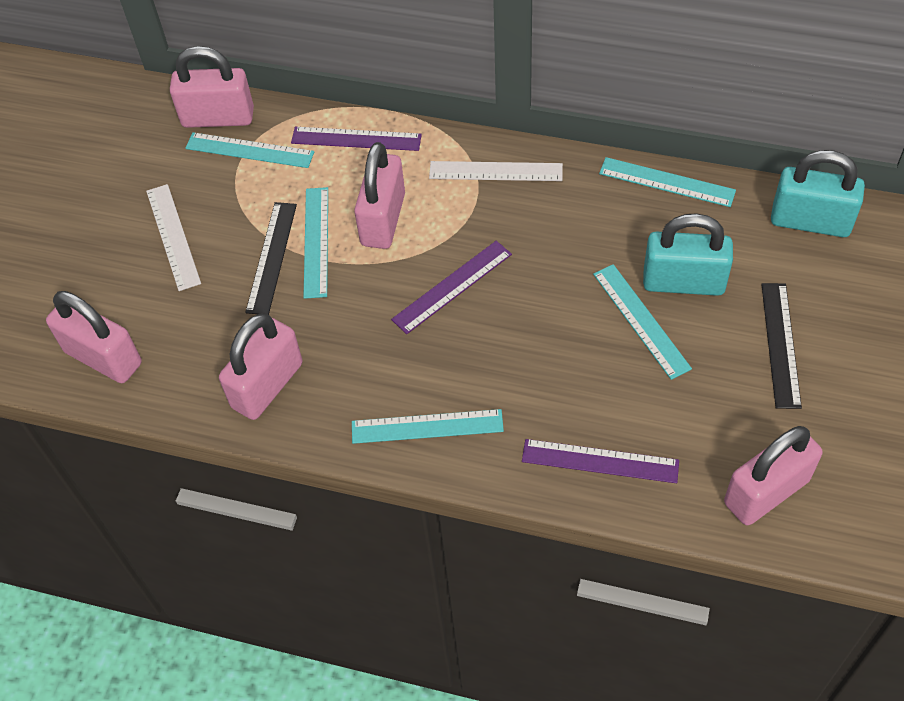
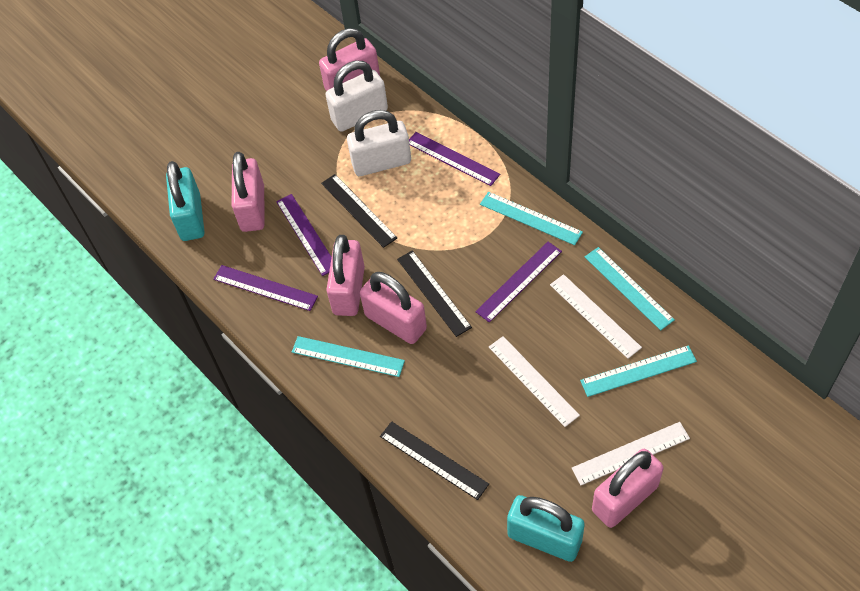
black ruler: [245,202,297,315] [761,283,802,409] = 2 -> [321,174,397,248] [380,421,489,500] [397,250,472,337] = 3
purple ruler: [291,127,422,151] [391,241,512,334] [522,439,679,483] = 3 -> [213,265,318,311] [276,194,332,276] [409,132,500,186] [475,242,562,323] = 4
turquoise ruler: [185,132,314,168] [303,187,328,299] [352,409,504,444] [593,264,692,380] [599,157,736,207] = 5 -> [292,336,405,377] [480,192,583,245] [580,345,697,397] [585,247,675,330] = 4
white padlock: none = 0 -> [325,60,388,132] [347,110,411,176] = 2
white ruler: [146,184,201,291] [429,161,563,181] = 2 -> [489,336,580,427] [550,274,642,359] [572,422,690,485] = 3

